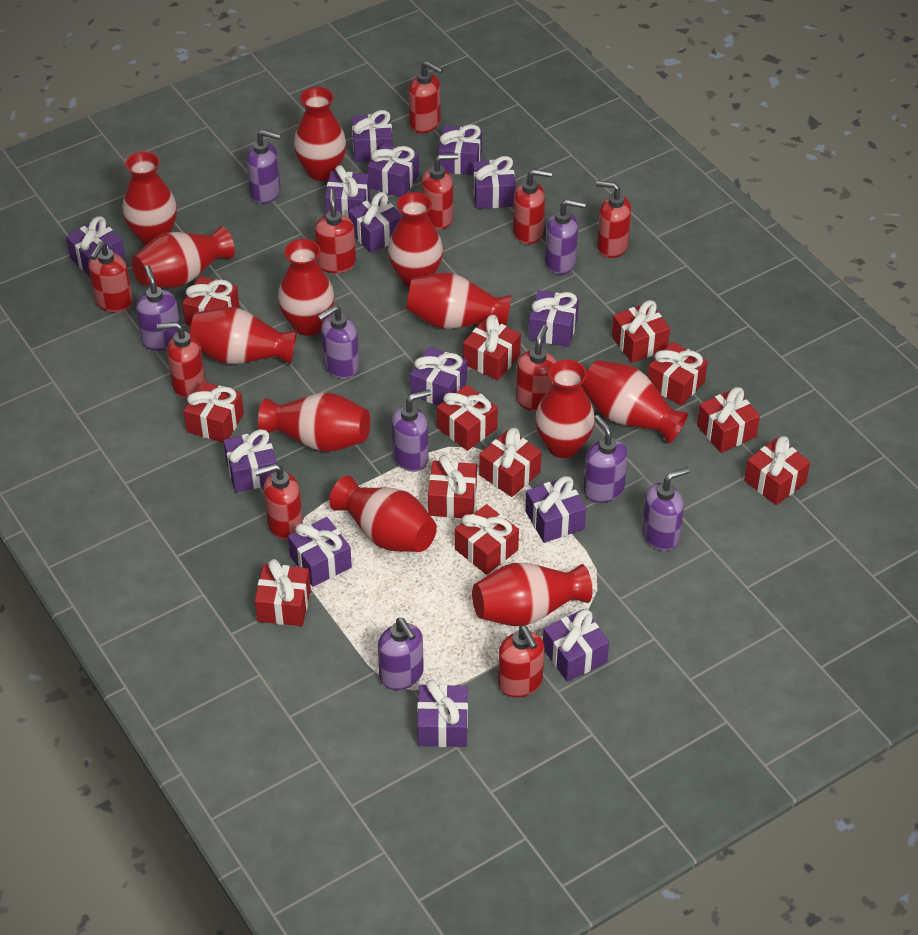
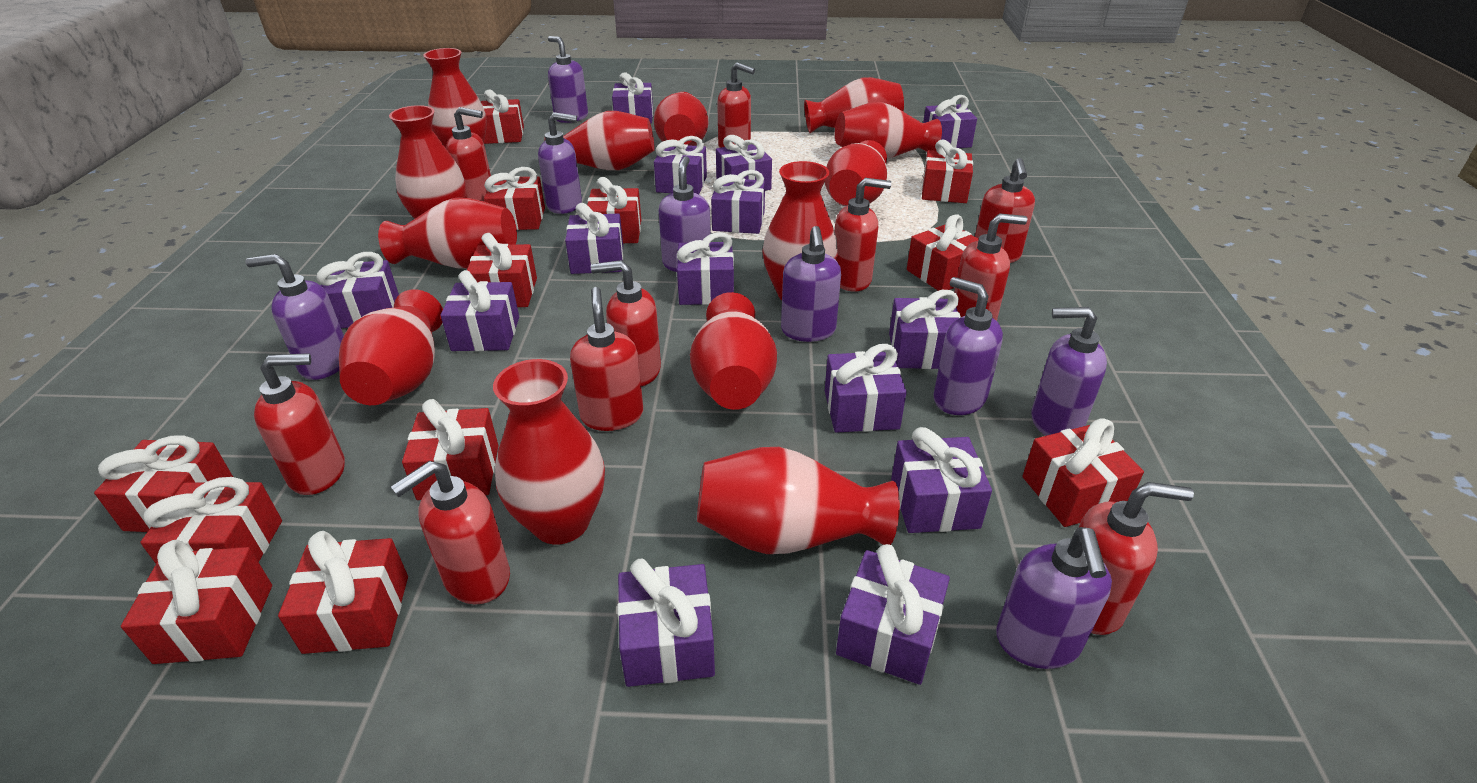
red vase: [122,151,177,245] [132,226,235,288] [190,307,297,364] [258,392,370,452] [278,239,335,336] [294,87,346,181] [329,476,437,552] [388,192,443,287] [406,272,511,329] [472,563,592,626] [535,360,595,458] [581,360,688,444] = 12 -> [339,289,443,405] [378,198,517,269] [389,105,466,219] [423,48,487,148] [493,359,605,544] [563,111,655,170] [654,92,708,146] [690,292,777,410] [697,447,900,554] [762,161,838,300] [804,77,904,133] [825,140,887,206] [835,102,942,159] = 13

